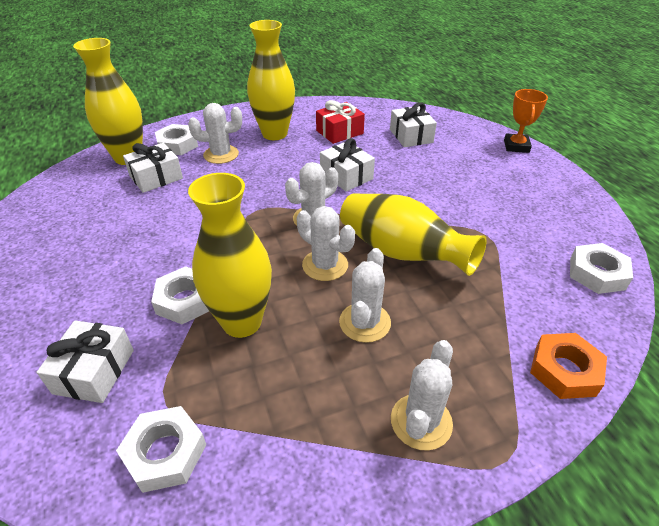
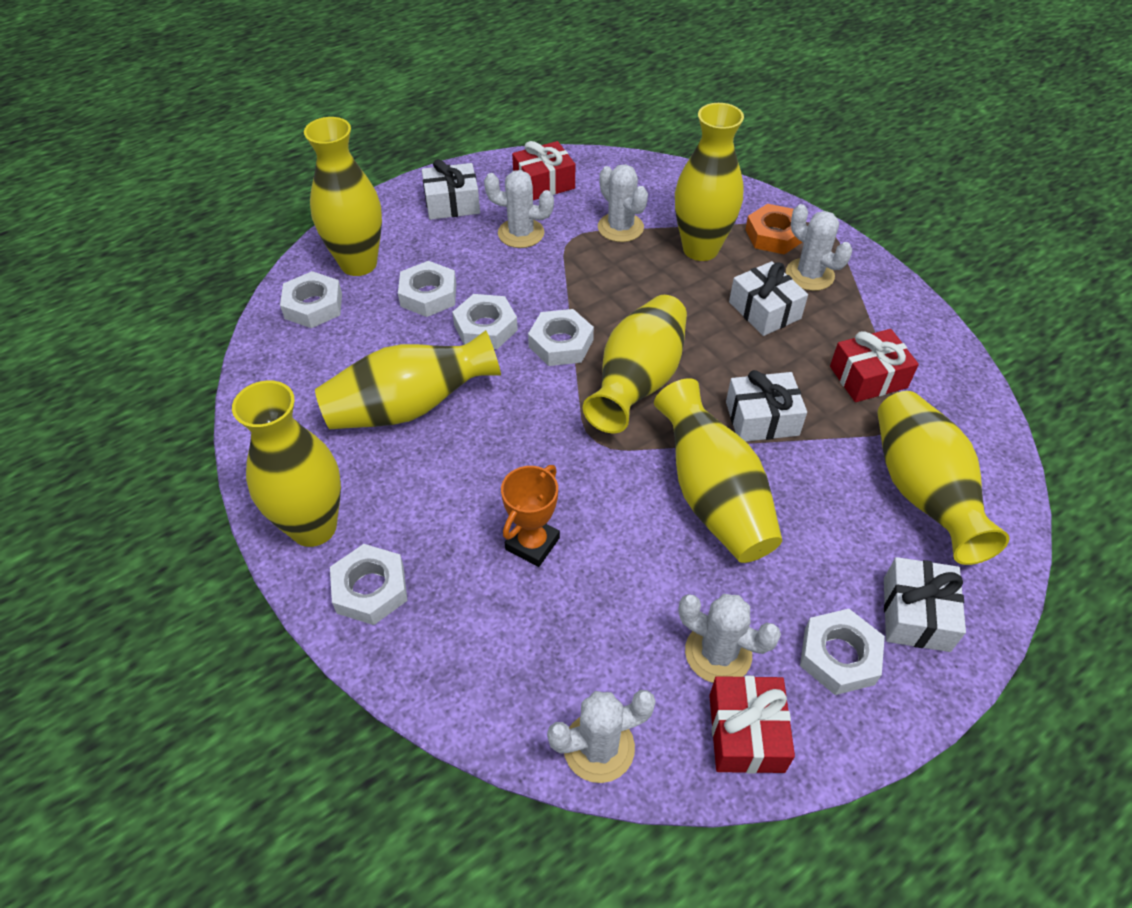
red gift: [316,100,365,144] = 1 -> [512,141,575,200] [709,676,795,774] [830,329,919,402] = 3
white nut: [116,406,206,493] [151,266,209,324] [155,124,198,155] [570,243,633,294] = 4 -> [280,271,342,328] [330,544,408,625] [398,261,456,317] [452,294,518,349] [528,309,594,366] [800,609,885,695] = 6
yellow vase: [73,38,143,165] [188,173,272,338] [247,20,295,140] [340,193,487,276] = 4 -> [232,380,341,547] [304,117,382,276] [315,330,501,429] [583,295,687,433] [654,378,782,563] [675,103,744,261] [878,391,1009,565] = 7

